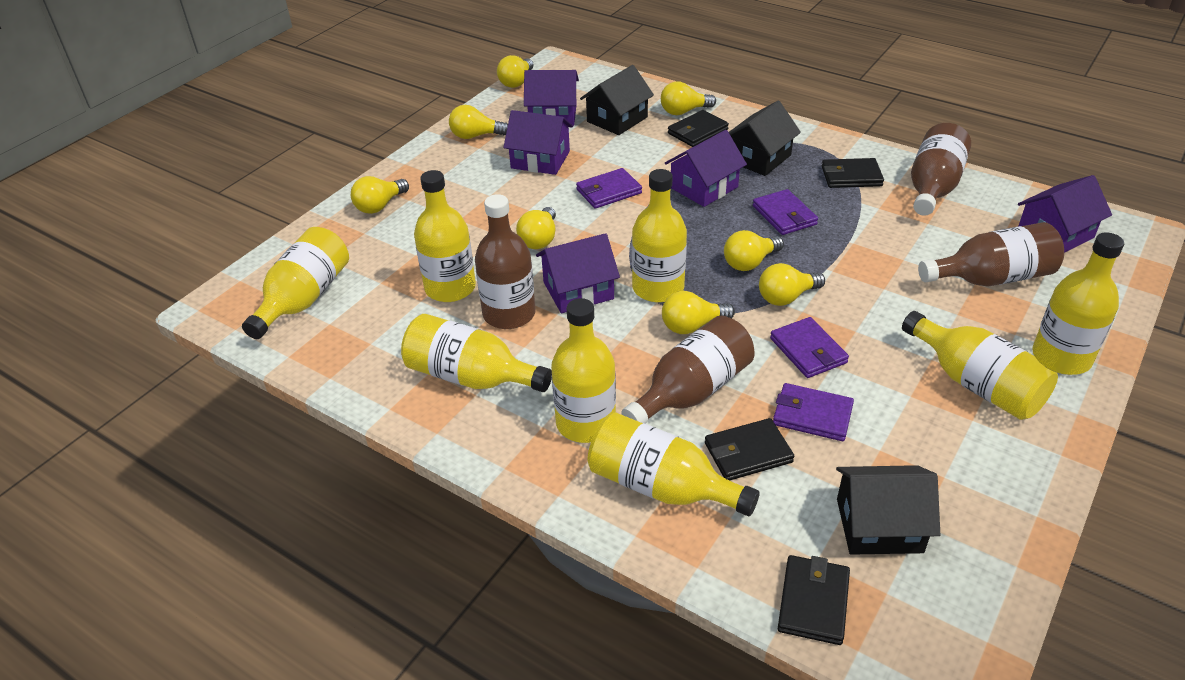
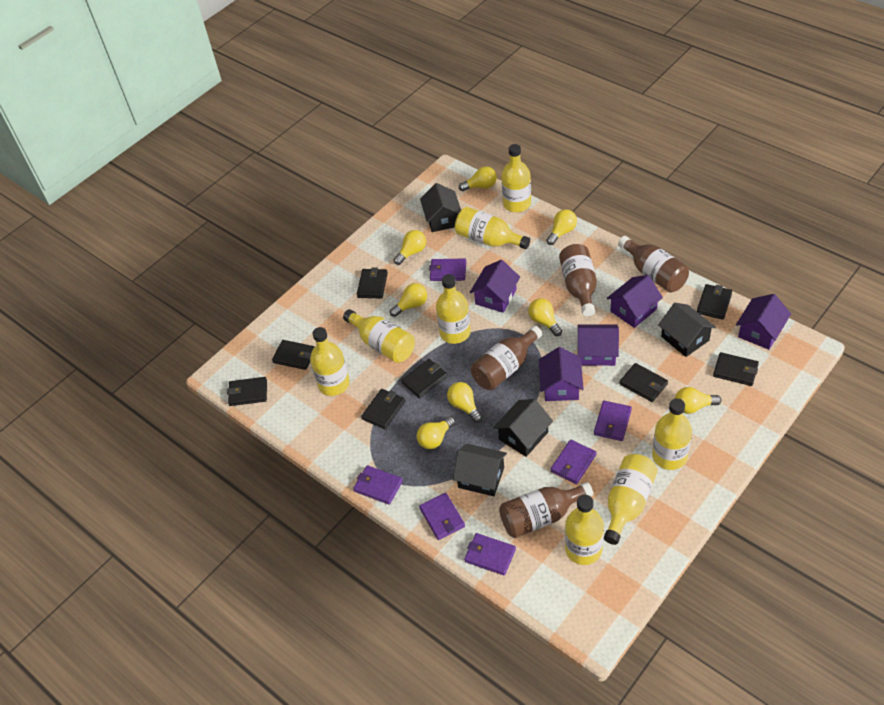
black house: [580,65,654,135] [729,101,801,176] [836,465,940,555] = 3 -> [420,183,461,232] [453,444,507,496] [493,399,553,457] [658,303,716,357] = 4
black wallet: [668,110,729,147] [705,418,794,481] [778,555,850,645] [822,158,884,188] = 4 -> [227,377,267,406] [272,340,315,370] [357,267,388,299] [361,389,405,429] [401,359,447,398] [620,363,668,402] [697,284,732,320] [713,352,759,386] = 8
purple wallet: [576,168,642,209] [753,189,818,235] [770,317,849,378] [773,383,854,441] = 4 -> [353,465,403,505] [419,493,465,540] [429,259,466,281] [464,533,516,575] [551,440,597,484] [594,401,632,441] = 6

